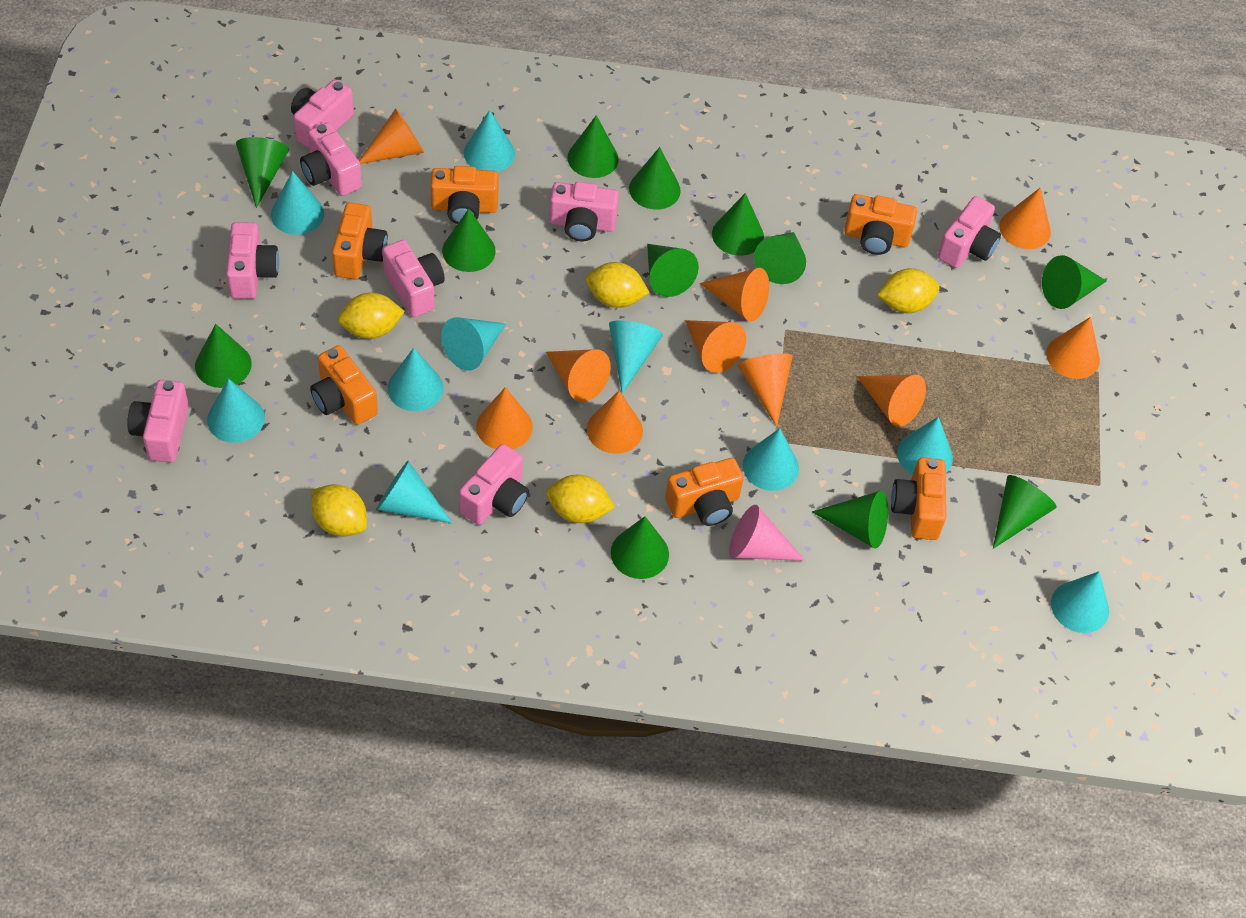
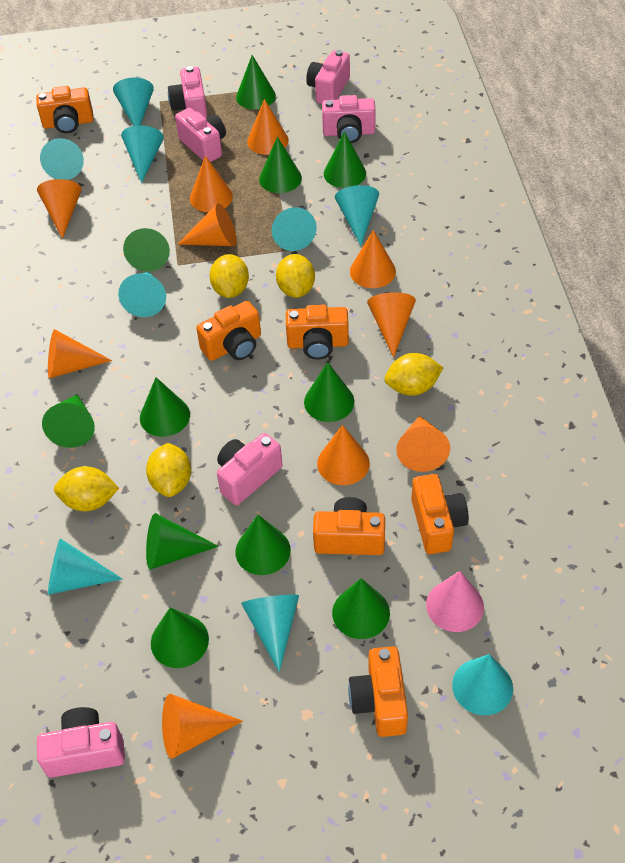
green cone: [195,324,252,388] [236,137,289,208] [442,209,496,272] [567,115,619,178] [611,516,669,579] [629,147,681,210] [647,244,699,297] [712,193,764,256] [754,232,806,284] [812,491,888,549] [993,475,1057,549] [1042,255,1107,309] = 12 -> [42,394,95,448] [123,228,170,272] [140,377,190,437] [146,513,219,570] [151,608,209,668] [235,515,291,575] [236,55,276,109] [259,137,302,193] [304,362,355,422] [324,131,366,188] [332,578,390,639] = 11
pink camera: [127,380,189,462] [226,222,279,299] [291,80,354,148] [300,122,362,196] [382,240,445,317] [459,444,529,525] [549,182,619,241] [937,196,1001,268] = 8 -> [37,707,125,778] [168,66,208,118] [175,108,226,162] [217,433,283,505] [306,50,350,104] [322,95,376,143] = 6
turquoise cone: [207,379,265,443] [271,171,324,235] [376,461,453,524] [387,348,444,411] [441,317,506,371] [464,110,515,172] [609,320,663,394] [743,428,799,491] [897,417,953,475] [1051,572,1109,633] = 10 -> [40,138,84,180] [48,538,122,595] [113,78,154,126] [118,272,166,317] [121,126,164,183] [241,595,299,672] [272,207,317,251] [335,185,379,246] [452,654,513,715] = 9

